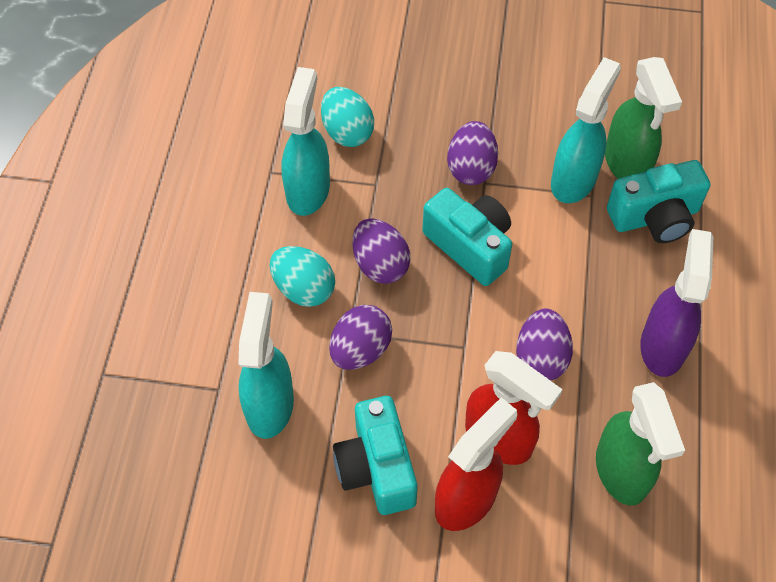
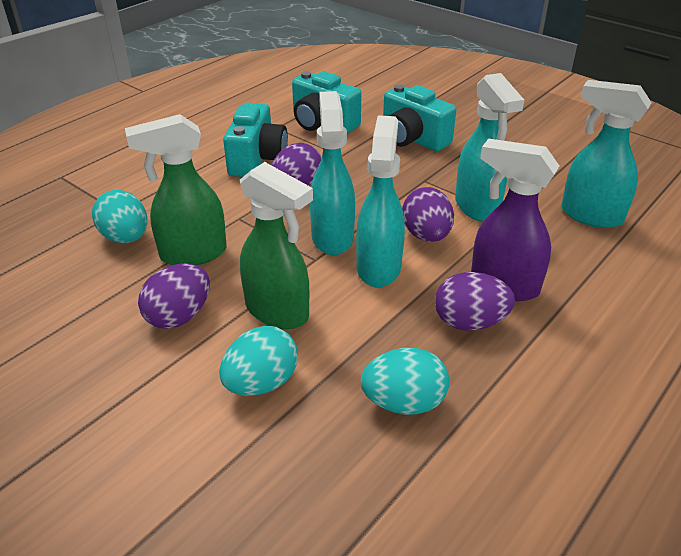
red spray bottle: [435,397,517,531] [465,351,563,465] = 2 -> none = 0
turquoise egg: [270,246,335,307] [321,87,374,147] = 2 -> [92,190,147,243] [219,326,298,396] [361,348,449,415] = 3
turquoise spray bottle: [238,292,294,439] [282,67,330,216] [551,57,621,203] = 3 -> [310,91,355,255] [356,115,405,288] [455,73,524,222] [561,80,652,228] = 4

